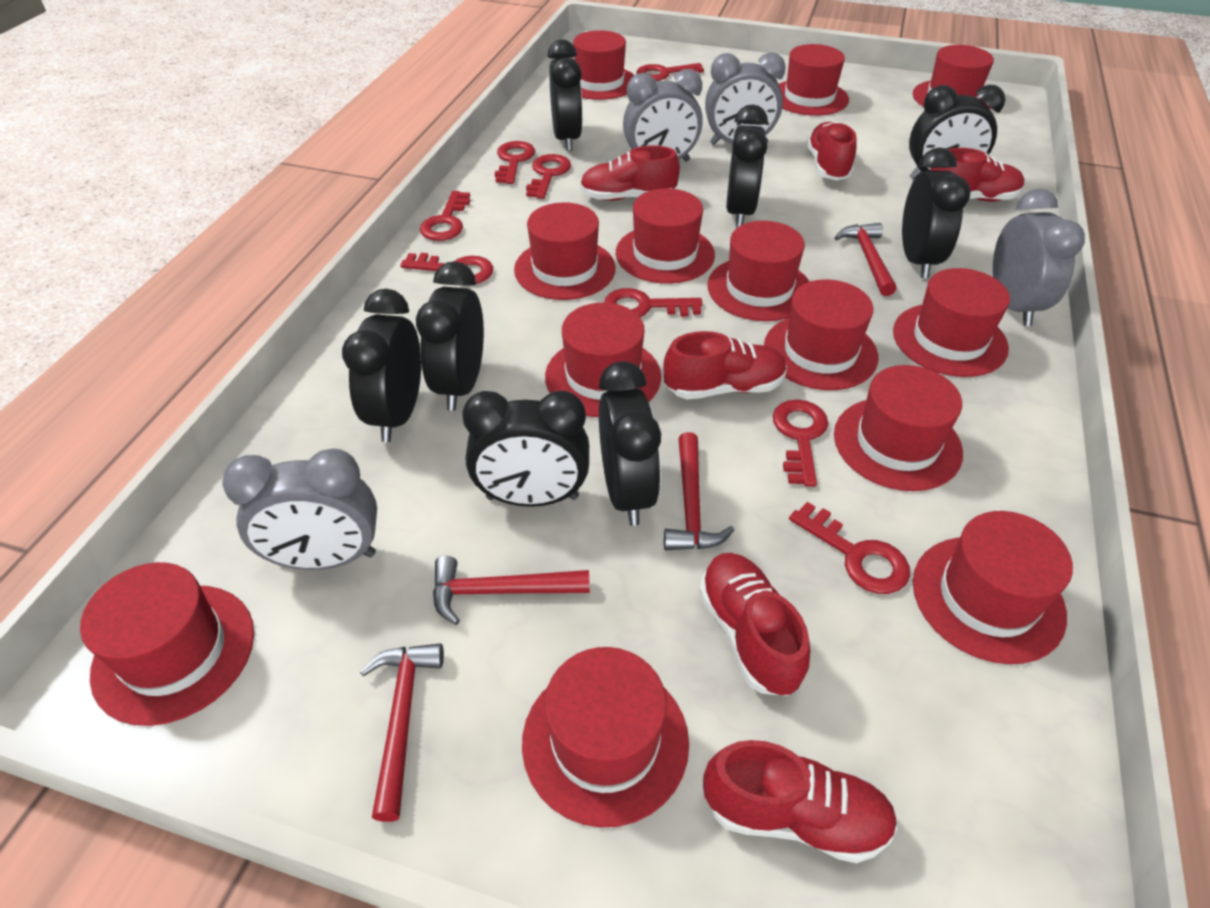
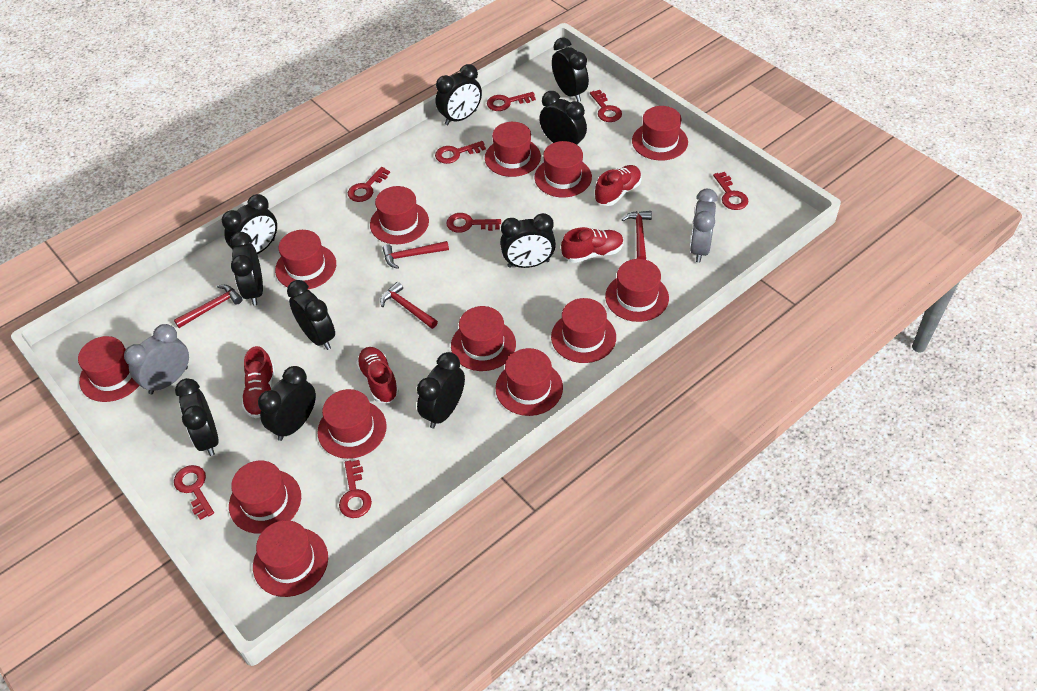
black clock: [342,289,421,442] [416,261,484,411] [462,391,589,507] [548,40,583,151] [599,361,661,526] [726,104,768,227] [902,147,971,278] [909,85,1005,180] = 8 -> [175,378,219,456] [222,194,277,254] [230,232,263,306] [258,366,316,441] [287,280,335,350] [417,352,465,428] [436,64,482,125] [500,213,556,268] [539,91,587,145] [552,37,589,102] = 10
grey clock: [222,448,377,570] [623,69,703,162] [705,52,786,145] [993,188,1085,326] = 4 -> [124,324,189,394] [690,189,718,263] = 2
red shoe: [580,145,680,201] [664,331,787,399] [699,553,810,696] [703,740,898,863] [807,122,857,181] [930,148,1025,202] = 6 -> [242,346,275,418] [356,347,399,403] [561,227,624,263] [595,165,642,206] = 4

